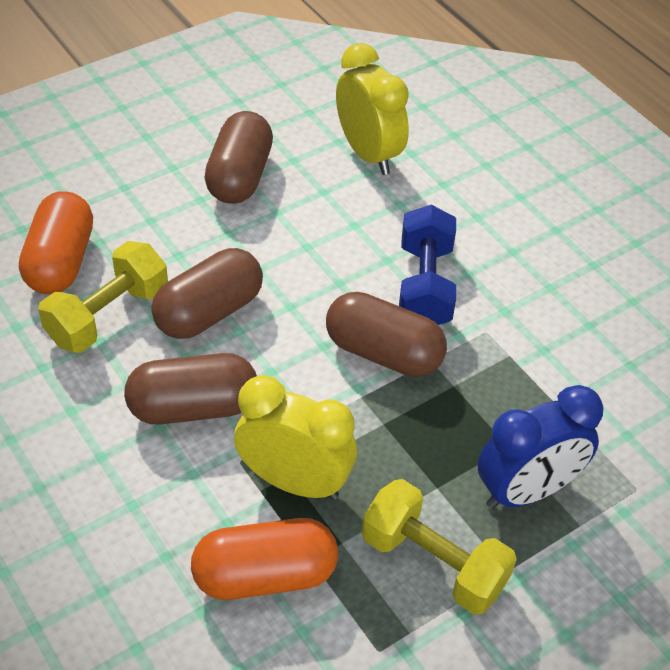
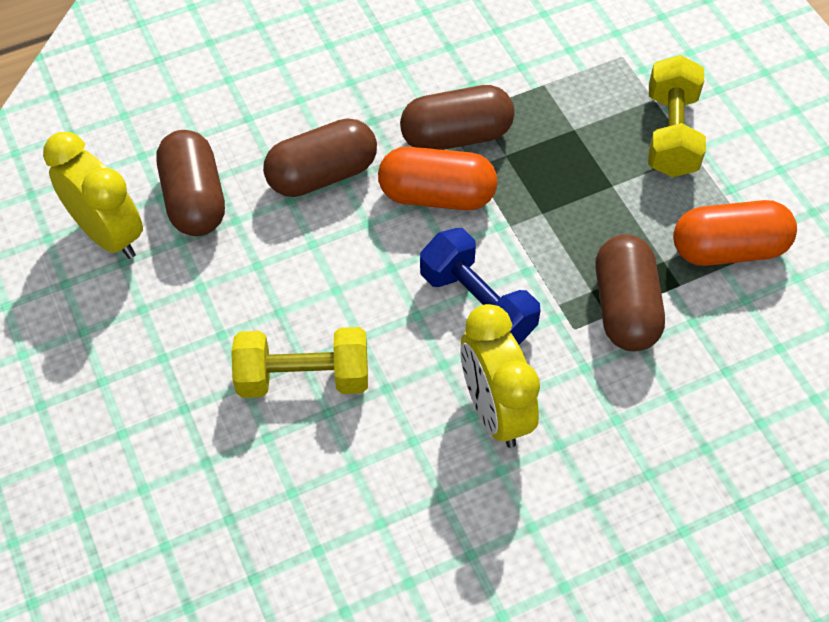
blue clock: [477,385,603,509] = 1 -> none = 0

